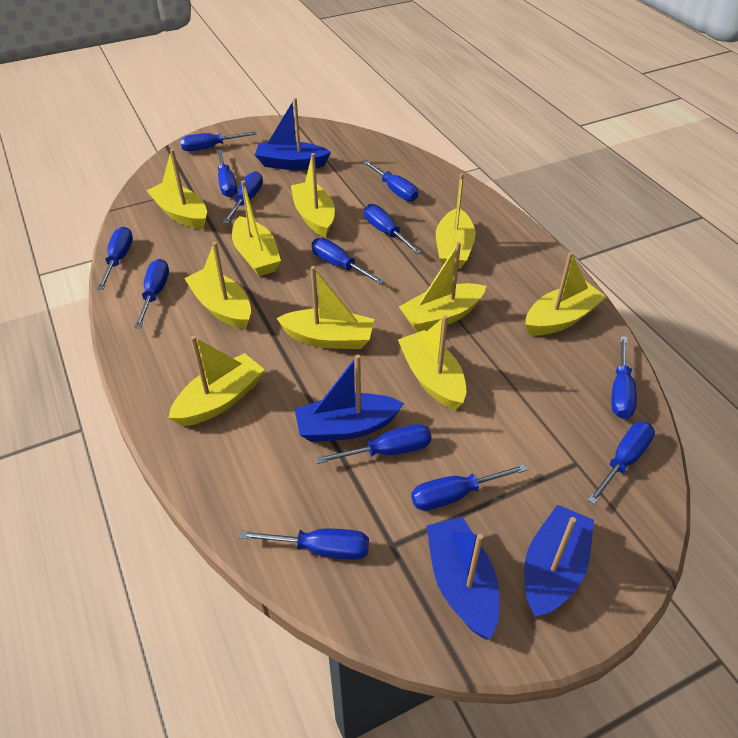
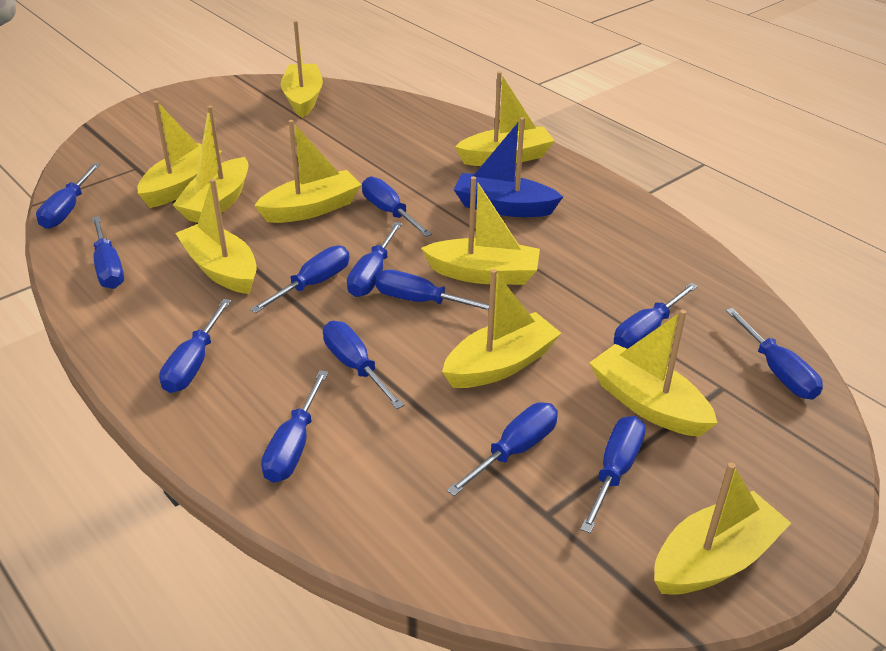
blue boat: [255,98,331,170] [295,354,404,442] [426,517,499,639] [524,505,594,617] = 4 -> [454,117,563,217] = 1

